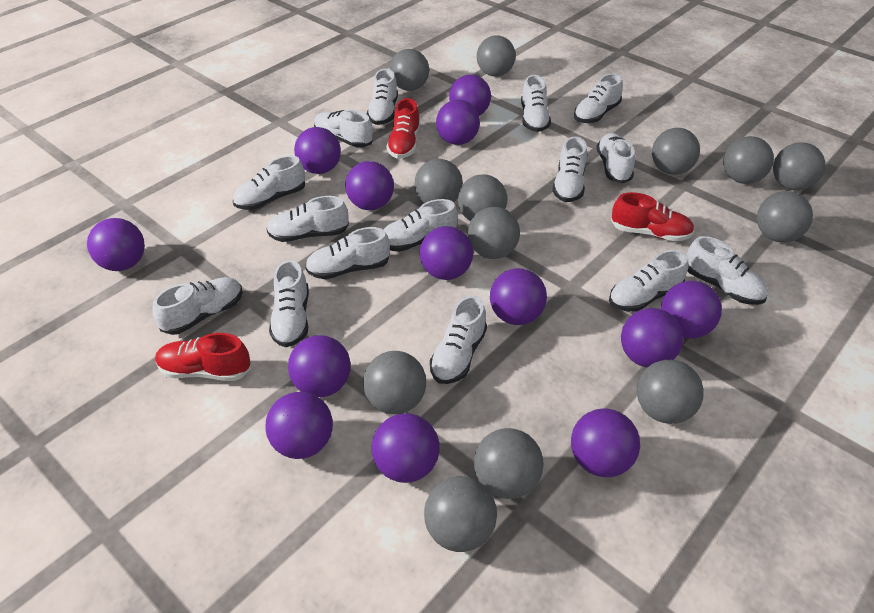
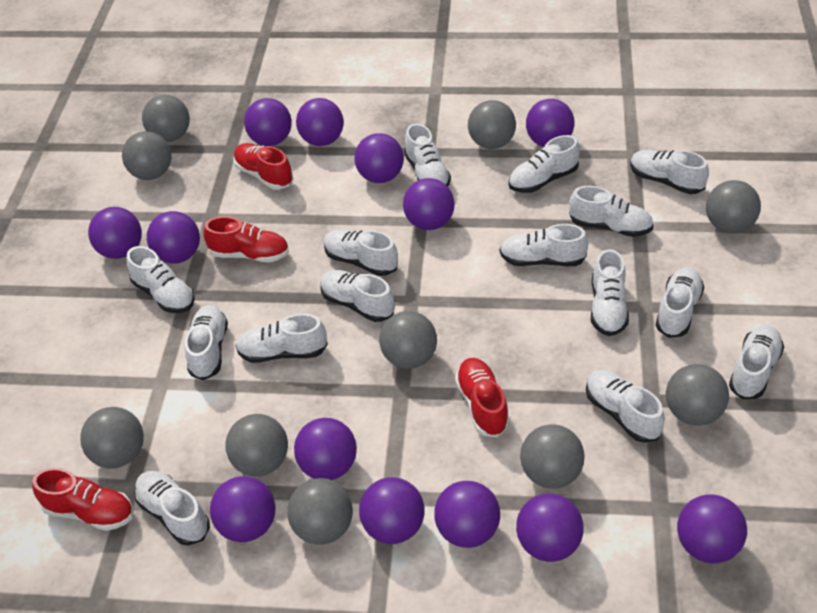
grey ball: [363,351,426,414] [390,49,429,91] [415,159,463,203] [424,476,497,552] [458,174,507,222] [468,207,520,259] [474,428,544,499] [477,35,516,77] [637,360,704,424] [652,128,700,175] [723,136,774,184] [757,191,813,242] [773,142,825,190] = 13 -> [80,407,144,469] [122,131,171,180] [142,95,190,142] [225,414,288,476] [287,478,353,545] [380,311,437,369] [468,100,516,149] [520,424,585,489] [666,364,729,426] [706,180,761,233] = 10
red shoe: [155,333,251,381] [386,98,420,159] [611,192,694,241] = 3 -> [32,468,134,531] [204,216,289,262] [233,143,293,190] [455,358,510,437] = 4

